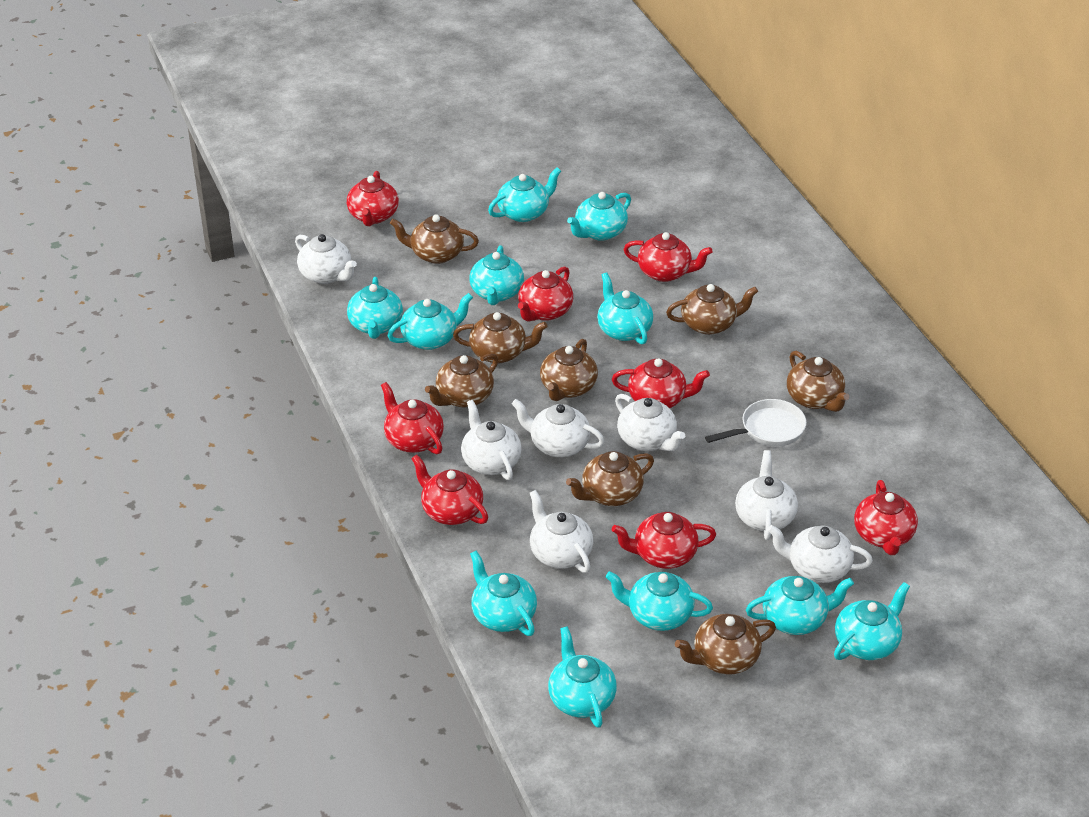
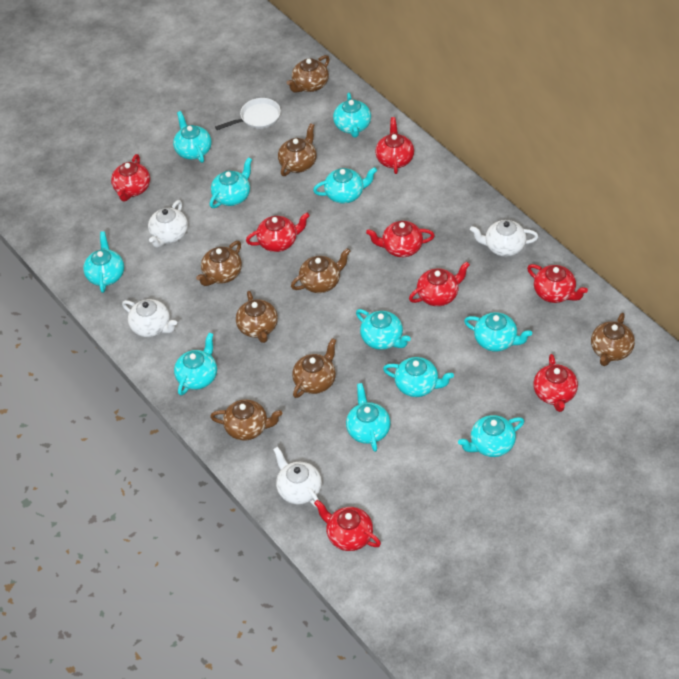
white teapot: [295,234,357,284] [461,400,522,480] [512,399,604,457] [530,490,593,573] [615,394,685,451] [735,450,798,540] [768,525,873,583] = 7 -> [122,299,177,337] [148,200,188,248] [273,447,322,508] [470,220,538,257] = 4

